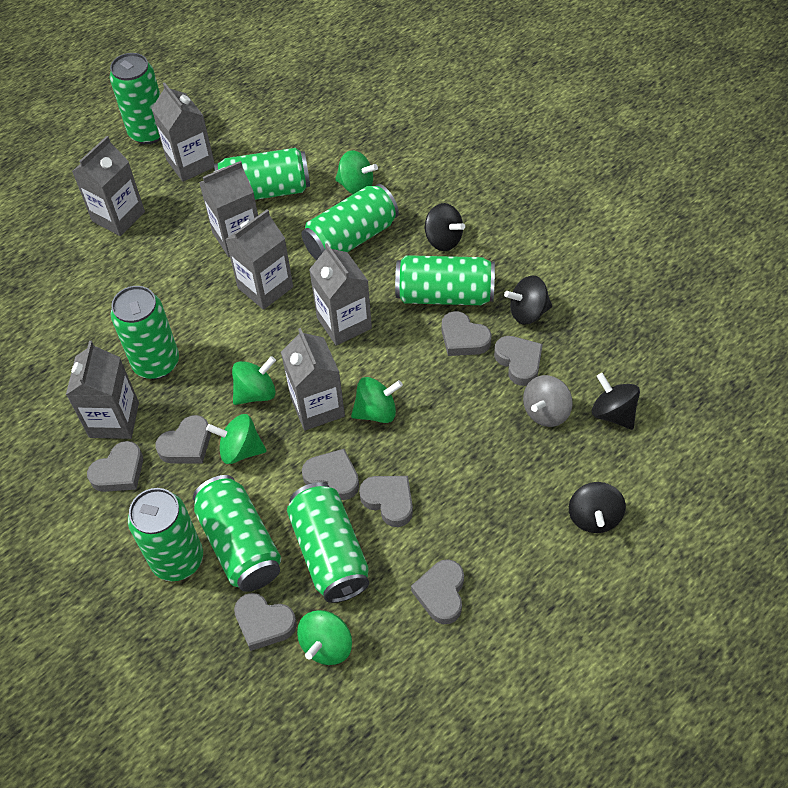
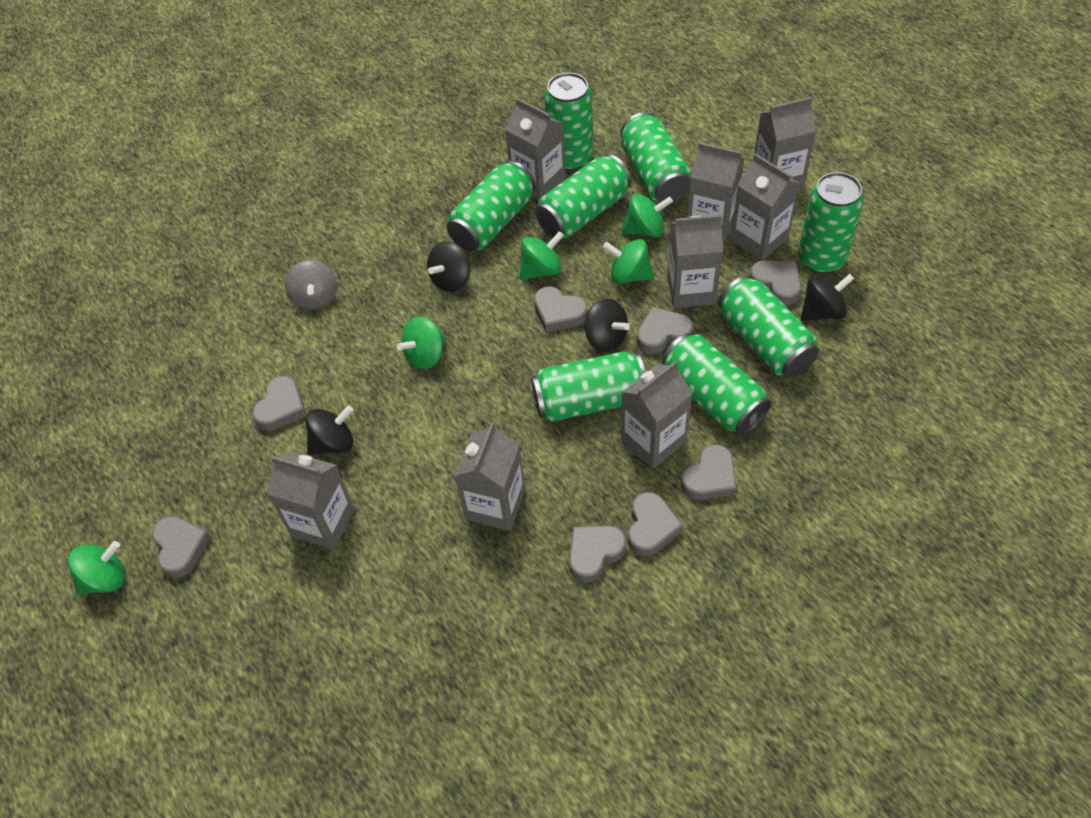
grey carton: [66,341,139,439] [72,136,145,236] [151,82,214,182] [199,161,258,257] [225,209,293,310] [281,328,345,431] [309,243,372,346] = 7 -> [267,452,354,550] [454,422,525,531] [505,98,566,200] [621,361,692,469] [667,215,723,308] [687,142,744,242] [730,153,800,261] [755,97,816,188] = 8

